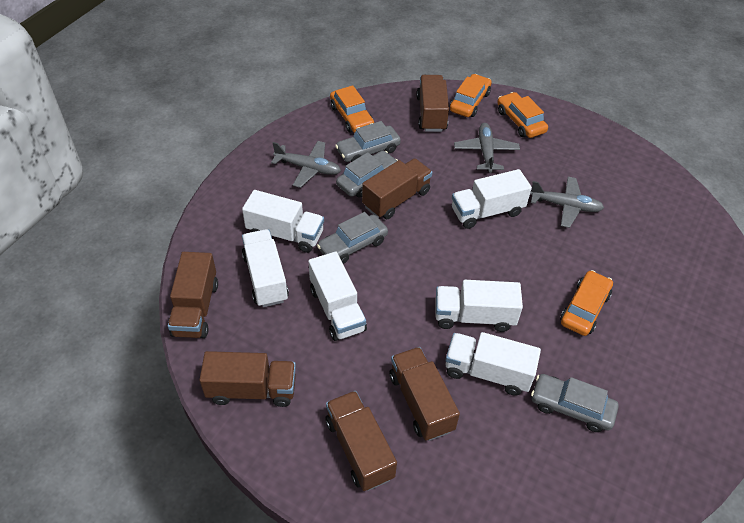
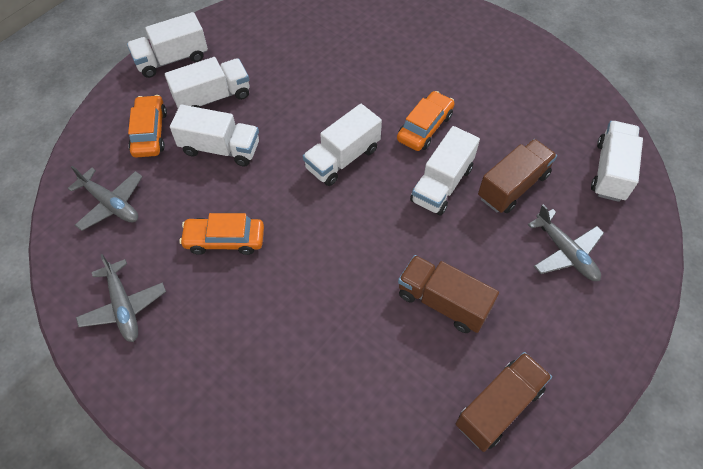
brown truck: [168,252,218,338] [199,351,296,407] [325,391,397,491] [362,158,432,219] [389,347,460,441] [416,75,449,132] = 6 -> [398,255,499,333] [456,352,552,452] [478,139,557,213] = 3
grey car: [317,212,388,264] [335,121,401,162] [336,150,398,198] [531,374,619,432] = 4 -> none = 0
orange car: [330,85,374,133] [450,74,492,117] [497,92,548,138] [560,270,613,336] = 4 -> [128,95,167,157] [179,213,264,255] [397,91,455,151] = 3

